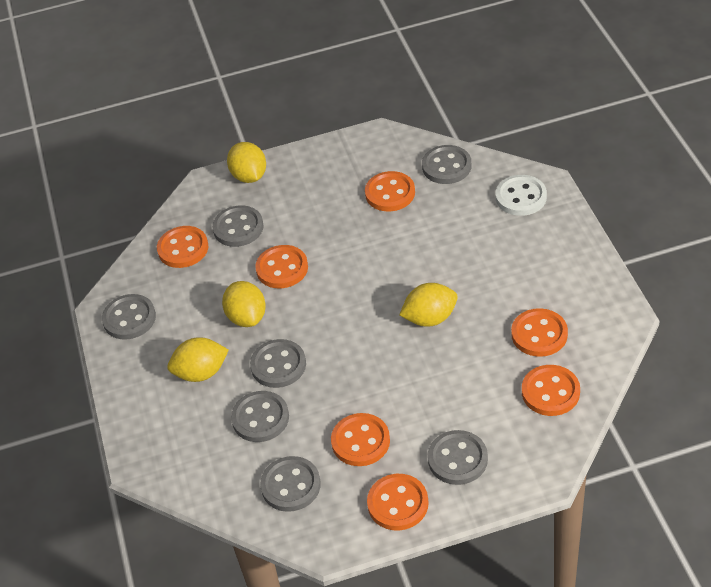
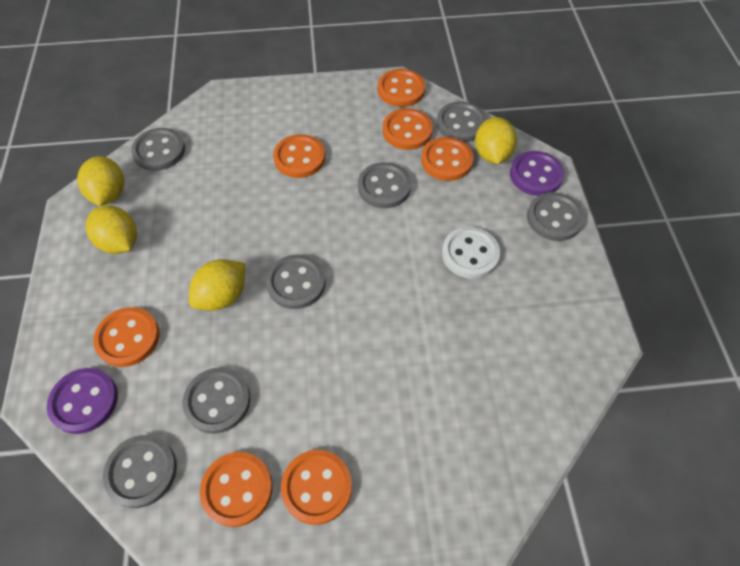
purple button: none = 0 -> [47,368,118,434] [510,151,564,196] = 2

